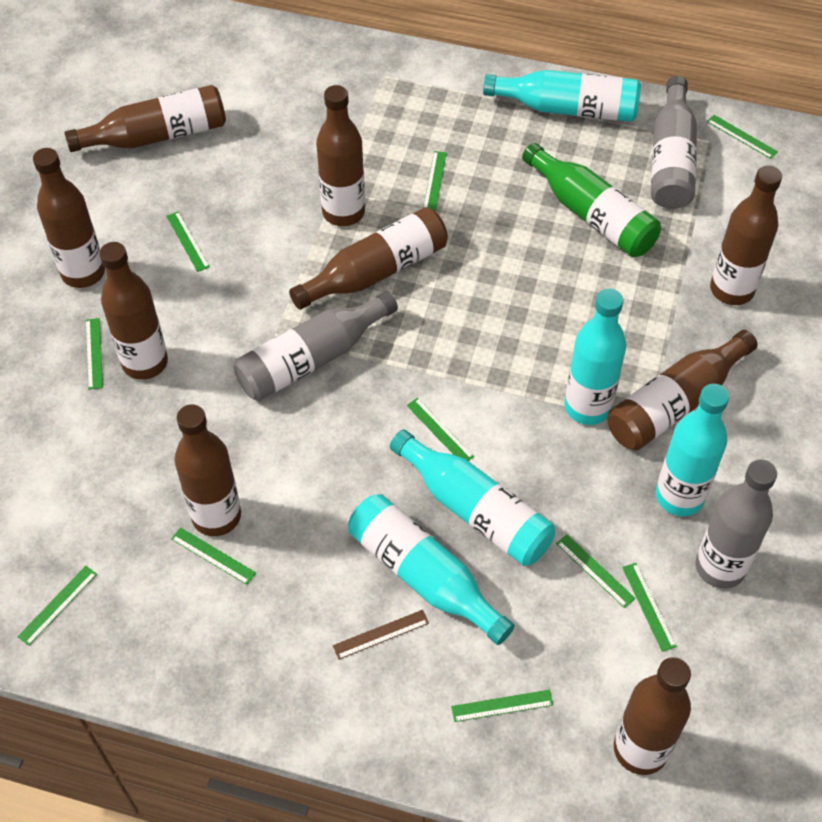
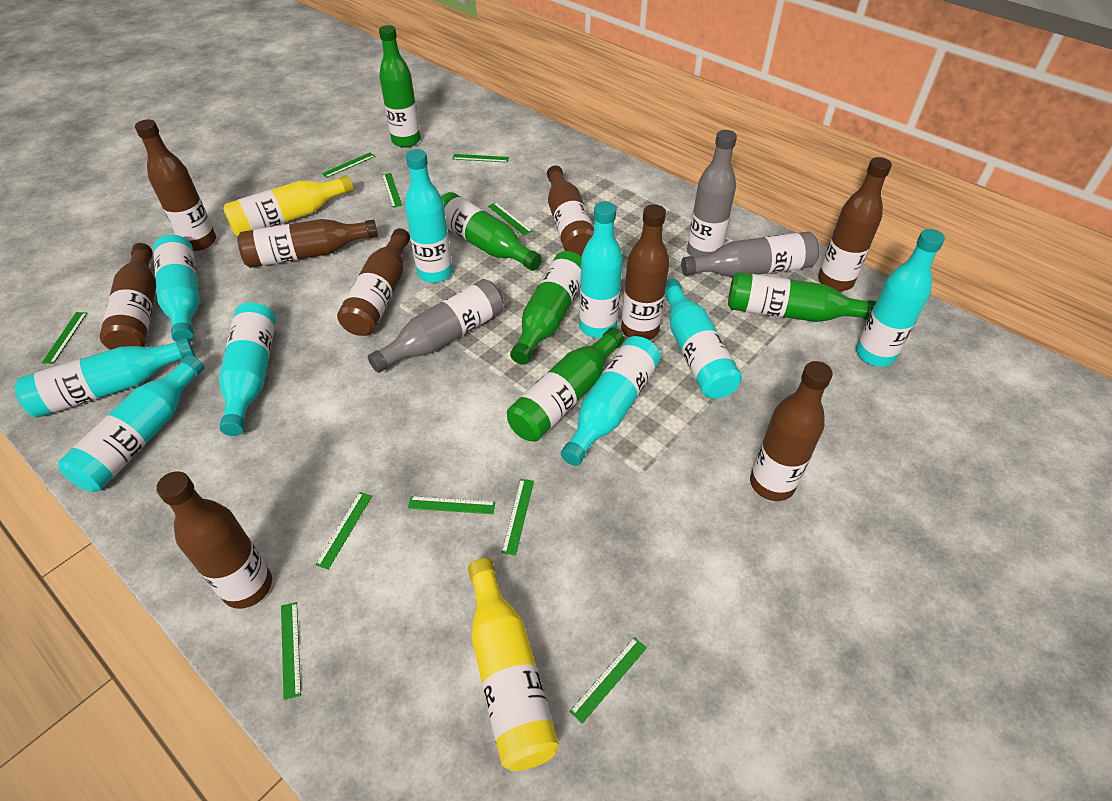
brown ruler: [333,610,429,659] = 1 -> none = 0
green bottle: [522,143,661,257] = 1 -> [379,25,421,148] [441,192,542,271] [507,327,624,442] [510,251,581,365] [728,272,876,322] = 5
turquoise bottle: [348,494,515,645] [390,429,555,566] [483,70,641,122] [564,288,626,425] [656,384,729,516] = 5 -> [15,337,195,418] [58,355,204,492] [153,235,200,342] [219,302,276,436] [405,149,453,283] [561,336,661,466] [579,201,623,338] [665,279,742,399] [856,229,945,367] = 9
yellow bottle: none = 0 -> [223,175,353,236] [468,558,559,771] = 2

